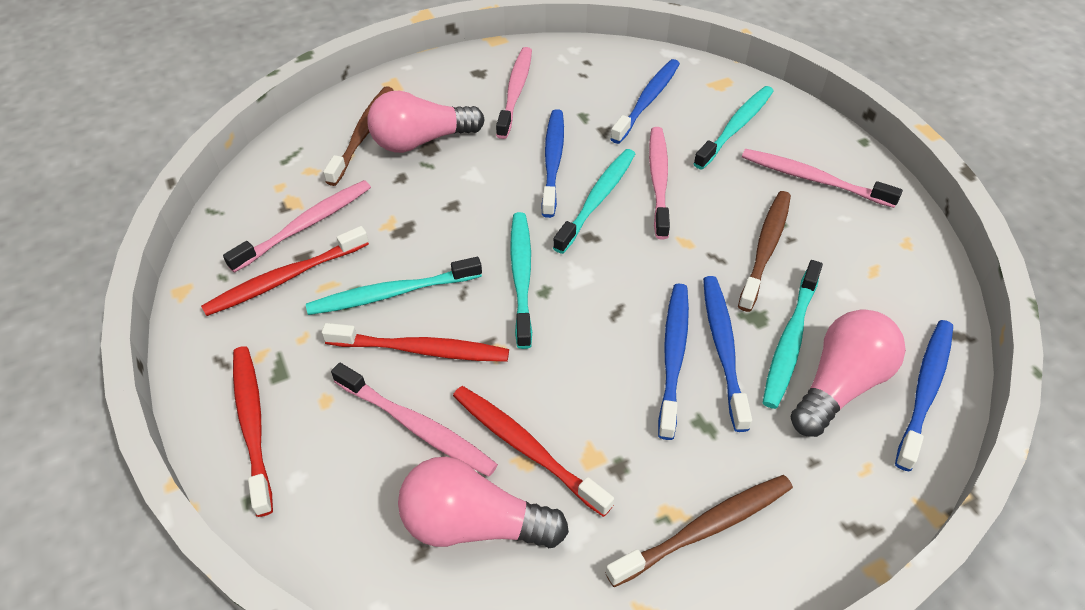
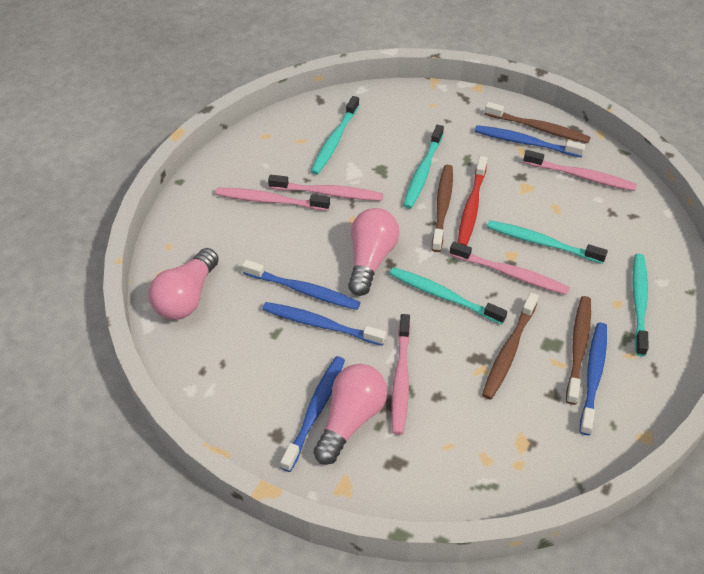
brown toothbrush: [323,86,394,186] [605,475,793,587] [738,191,791,312] = 3 -> [432,165,453,252] [482,293,539,400] [485,102,591,143] [566,296,591,405] = 4
red toothbrush: [201,226,369,316] [233,346,273,517] [322,323,509,362] [453,386,614,517] = 4 -> [458,156,487,246] = 1

